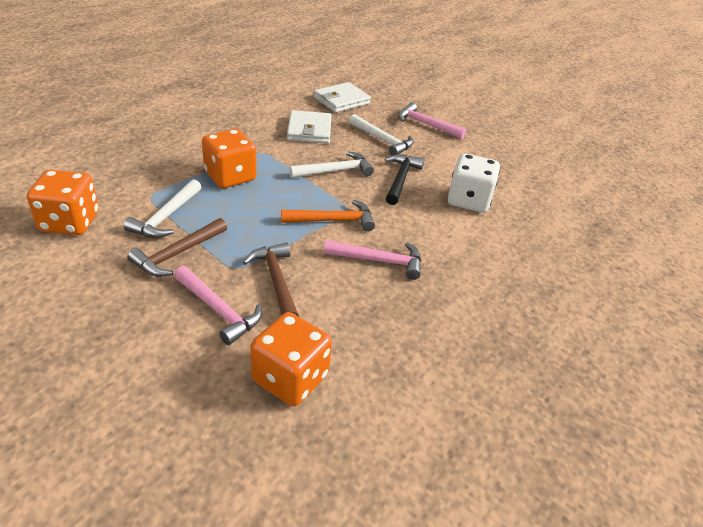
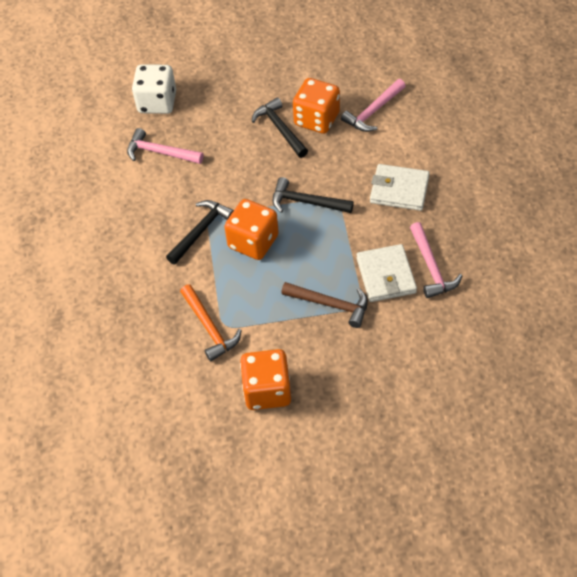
black hammer: [385,154,424,205] = 1 -> [166,200,234,265] [252,97,308,158] [272,177,354,213] = 3
brown hammer: [127,218,227,277] [243,243,299,316] = 2 -> [281,282,368,328] = 1
white hammer: [124,179,201,238] [289,151,374,178] [349,114,414,155] = 3 -> none = 0

